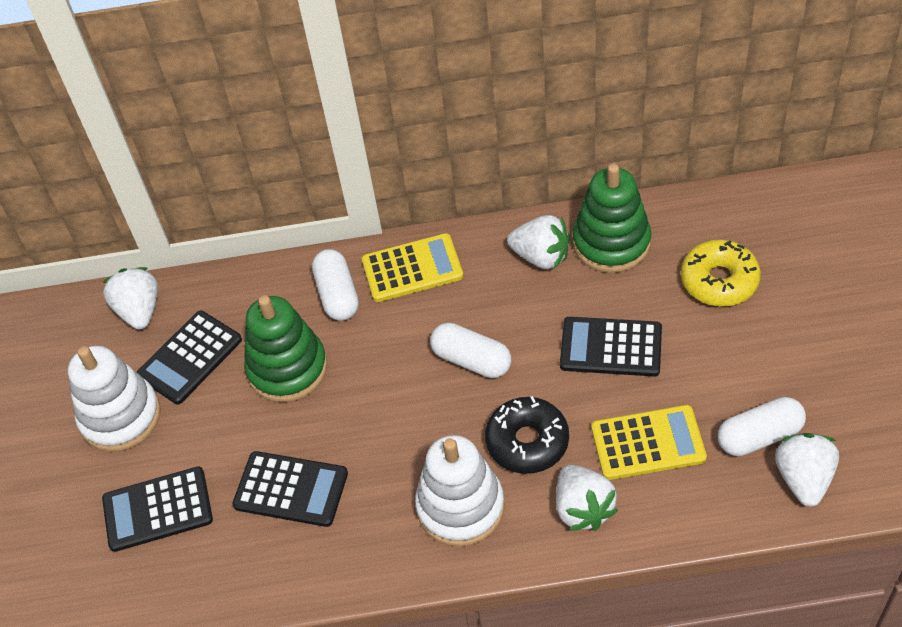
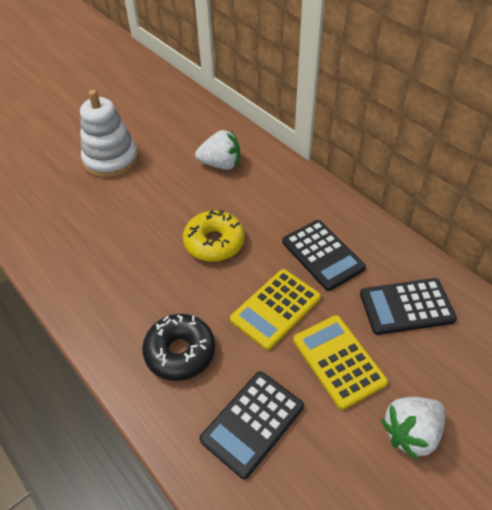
black calculator: [102,466,213,552] [137,311,242,404] [232,451,348,527] [560,317,662,376] = 4 -> [199,371,304,479] [282,220,366,291] [360,278,457,335] = 3
green stacking toy: [244,295,328,402] [573,164,651,273] = 2 -> none = 0
white capsule: [312,249,359,321] [430,323,511,378] [718,397,806,456] = 3 -> none = 0
white stacking toy: [68,346,161,452] [415,435,505,547] = 2 -> [80,90,138,178] = 1
white strawberry: [102,267,158,330] [507,215,570,269] [556,465,618,531] [775,433,839,507] = 4 -> [195,130,240,170] [381,397,445,460] = 2

